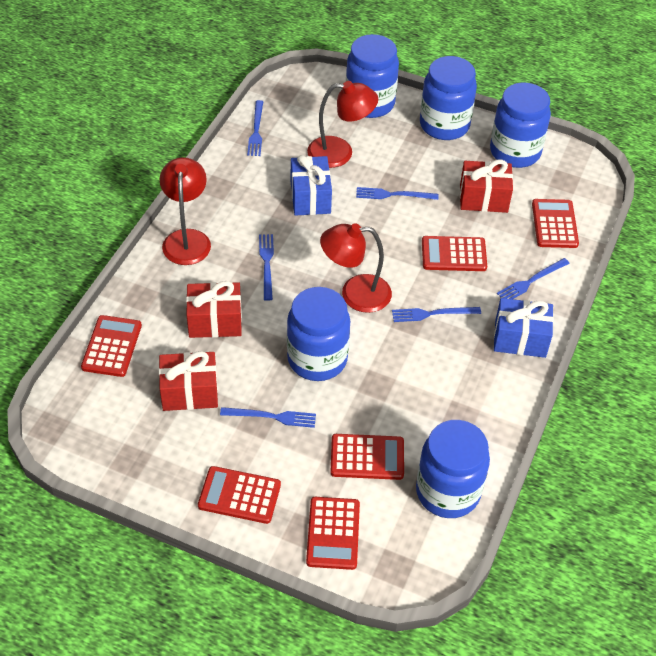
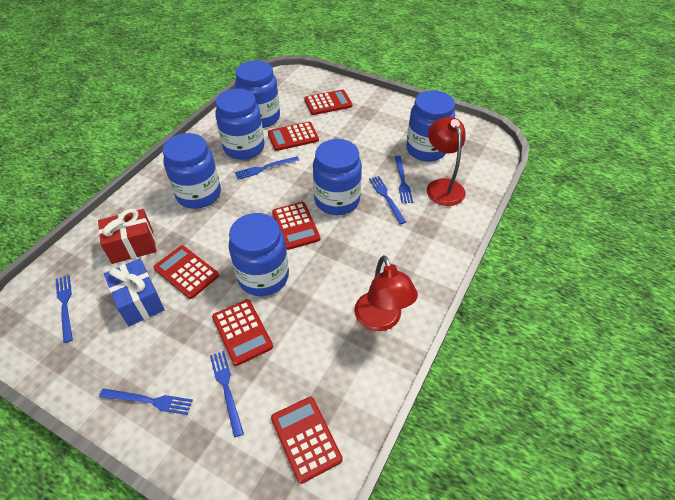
blue gift: [291,155,332,216] [494,298,554,358] = 2 -> [104,259,164,326] = 1
blue jar: [287,287,350,381] [346,34,399,118] [416,420,490,518] [420,56,477,140] [490,83,551,168] = 5 -> [162,133,221,209] [215,89,265,160] [229,213,289,296] [235,60,280,128] [313,139,362,215] [406,90,455,162] = 6
red gift: [159,351,218,411] [186,281,242,338] [460,160,513,213] = 3 -> [98,209,157,264] = 1
red lamp: [160,157,211,265] [307,81,378,168] [320,223,392,313] = 3 -> [354,255,418,331] [427,117,466,206] = 2

